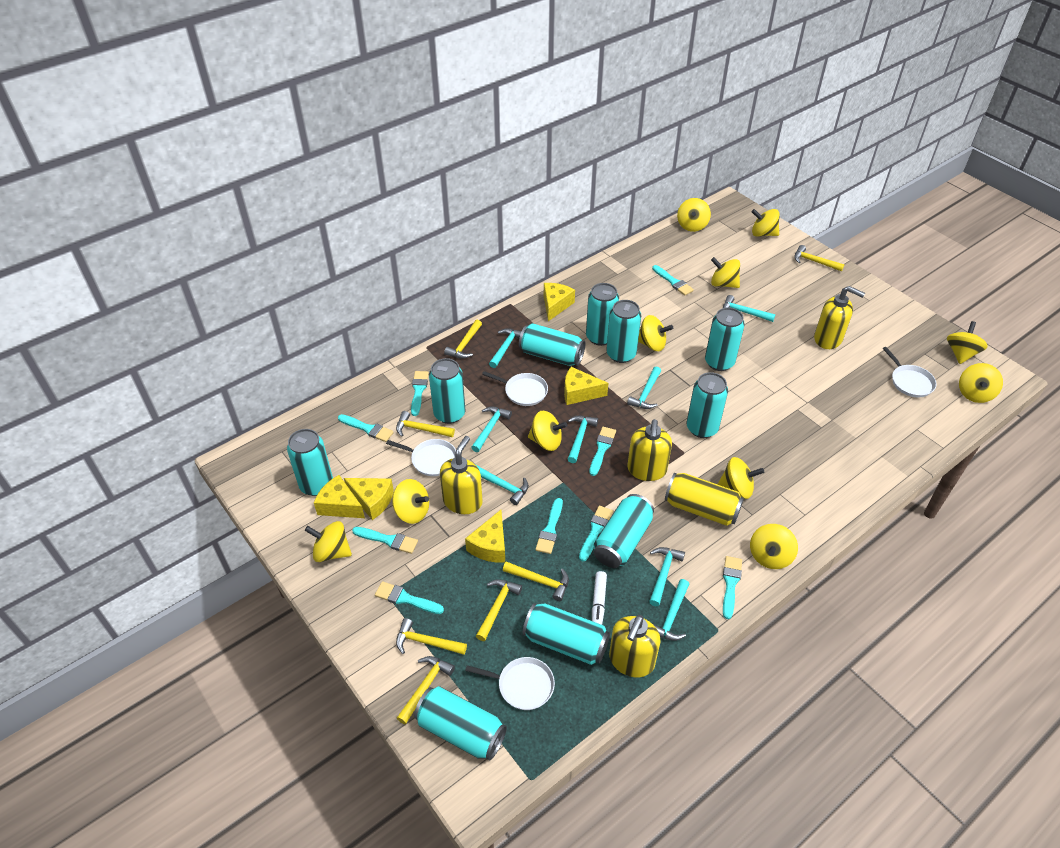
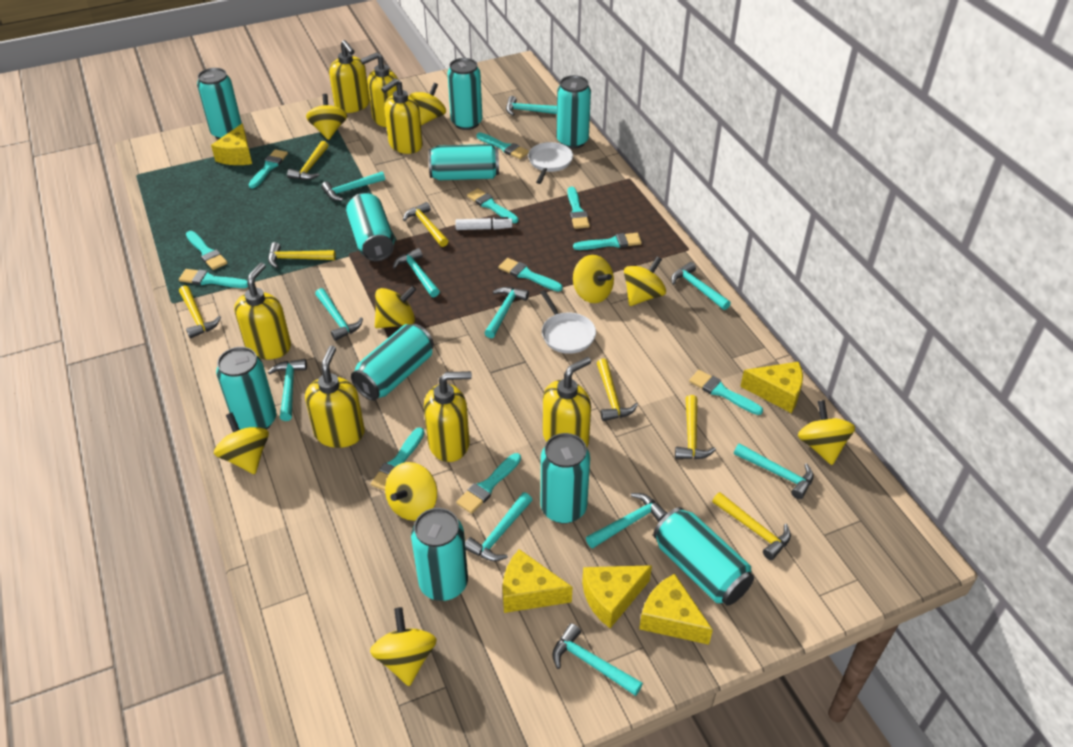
turquoise brush: [338,414,394,442] [352,527,418,554] [375,581,444,614] [411,371,429,416] [536,498,563,554] [579,506,613,561] [589,427,616,476] [652,265,694,296] [723,556,742,619] = 9 -> [179,269,248,288] [186,231,227,270] [248,149,288,188] [371,427,425,491] [456,453,521,514] [467,188,518,223] [476,132,529,159] [498,258,563,291] [567,187,590,229] [573,233,642,250] [689,370,763,415] = 11
turquoise hammer: [471,406,512,452] [475,464,529,505] [489,328,522,368] [567,416,598,463] [627,367,661,409] [649,547,685,606] [652,579,689,641] [723,295,776,322] = 8 -> [268,359,307,421] [315,288,363,341] [321,172,385,201] [393,248,440,297] [465,492,532,561] [485,287,529,338] [506,96,557,116] [552,623,643,696] [586,493,667,549] [671,262,731,310] [734,443,814,499] = 11
white pan: [386,439,456,476] [465,657,555,710] [482,371,548,406] [883,347,937,397] = 4 -> [528,142,573,184] [540,290,596,354] = 2
yellow can: [665,473,744,526] = 1 -> none = 0
yellow soap dispenser: [440,436,482,514] [609,615,660,677] [627,419,672,481] [814,286,865,349] = 4 -> [234,263,291,359] [305,346,365,448] [329,40,370,113] [360,52,398,127] [381,78,423,154] [424,371,472,462] [543,357,591,447] = 7
yellow spinning top: [305,521,352,562] [392,479,429,524] [528,411,567,451] [638,315,673,351] [677,198,711,232] [711,257,740,288] [717,457,764,499] [750,524,798,569] [752,209,780,237] [947,321,988,364] [959,363,1003,403] = 11 -> [214,412,269,474] [306,94,347,140] [370,607,437,686] [375,286,416,328] [385,462,437,521] [409,83,446,126] [573,255,614,303] [624,256,666,306] [798,400,855,465] = 9

